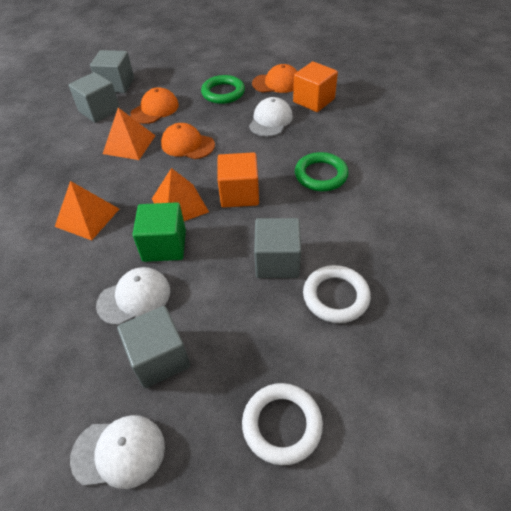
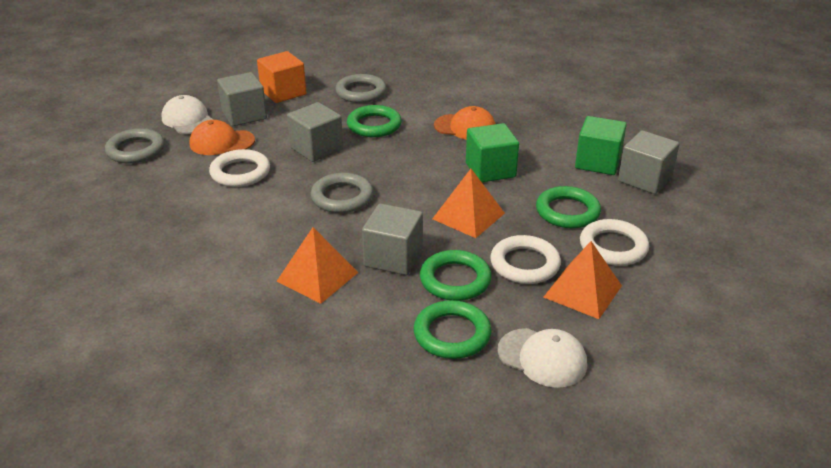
green cube: [133,202,186,262] = 1 -> [466,123,519,182] [575,116,627,175] = 2
green ring: [201,75,245,104] [295,152,349,191] = 2 -> [347,105,402,137] [414,300,491,359] [420,250,492,301] [536,186,601,228] = 4
grey ring: none = 0 -> [105,128,165,164] [310,173,373,213] [335,74,387,103] = 3
orange cap: [131,87,179,124] [161,123,215,159] [252,64,298,93] = 3 -> [190,120,255,155] [434,106,496,140] = 2
orange cube: [217,152,259,208] [293,61,338,112] = 2 -> [257,51,306,103] = 1
white cap: [70,415,165,489] [96,267,170,325] [249,97,293,137] = 3 -> [162,95,213,134] [498,328,587,388] = 2
white ring: [242,383,323,465] [303,265,371,323] = 2 -> [209,149,270,187] [490,235,561,284] [580,219,649,266] = 3

